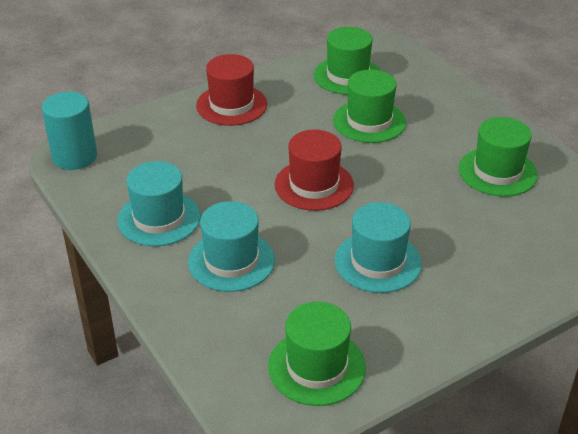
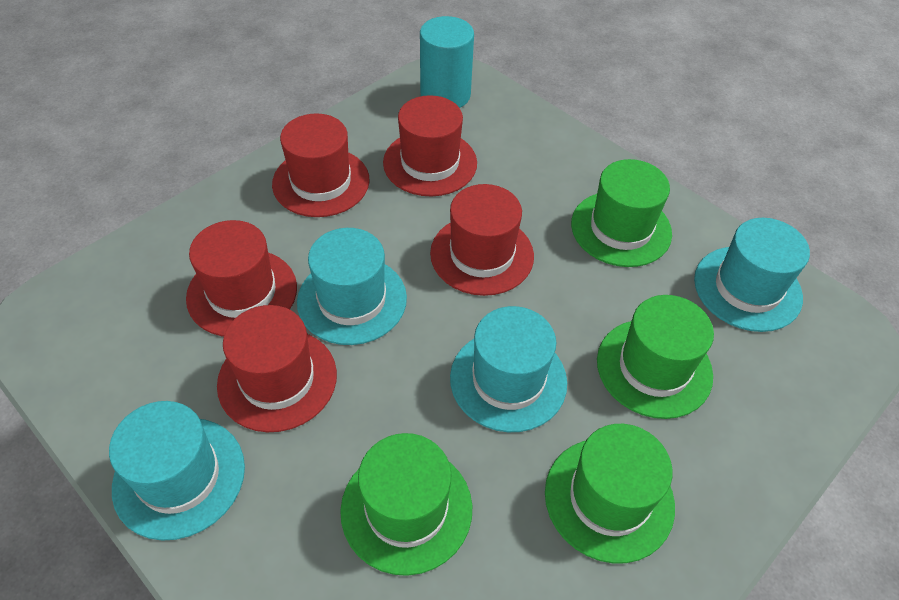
red hat: [196,54,267,126] [274,130,354,211] = 2 -> [186,220,297,337] [217,305,337,432] [272,113,370,217] [383,95,477,196] [430,184,534,296] = 5
turquoise hat: [117,161,201,246] [188,201,275,292] [334,202,422,293] = 3 -> [109,401,245,541] [297,228,407,345] [450,306,567,432] [694,218,810,332] = 4

